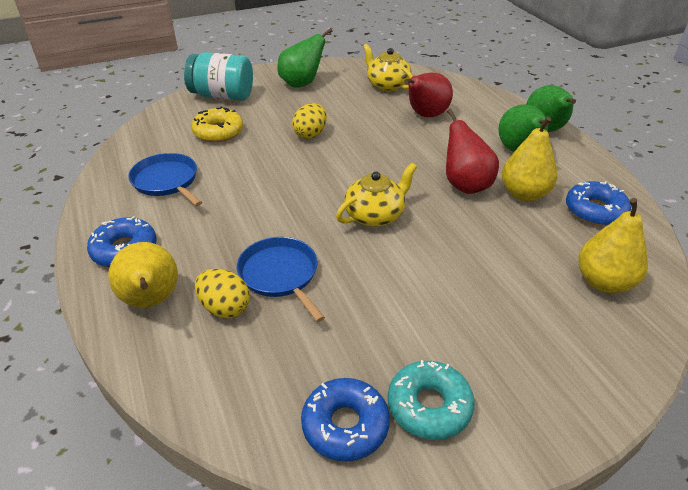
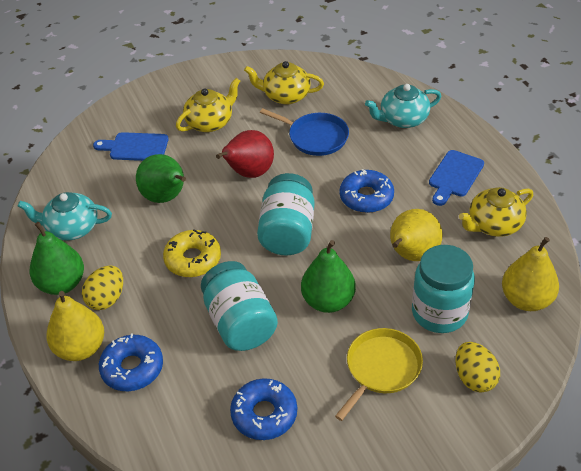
blue cutting board: none = 0 -> [93,132,168,161] [429,150,484,206] = 2
blue pan: [128,153,202,206] [237,237,325,322] = 2 -> [260,108,349,156] = 1
red pear: [404,72,453,117] [446,109,499,194] = 2 -> [216,130,274,178] = 1
turquoise donut: [388,360,475,440] = 1 -> none = 0
turquoise jar: [184,52,253,101] = 1 -> [201,261,278,351] [257,173,315,255] [412,245,475,333] = 3
turquoise teapot: none = 0 -> [18,192,112,241] [365,84,441,128] = 2
yellow pan: none = 0 -> [335,328,423,421] = 1
yellow teapot: [336,163,417,227] [363,44,413,92] = 2 -> [176,78,240,132] [244,61,324,105] [459,187,533,237] = 3

